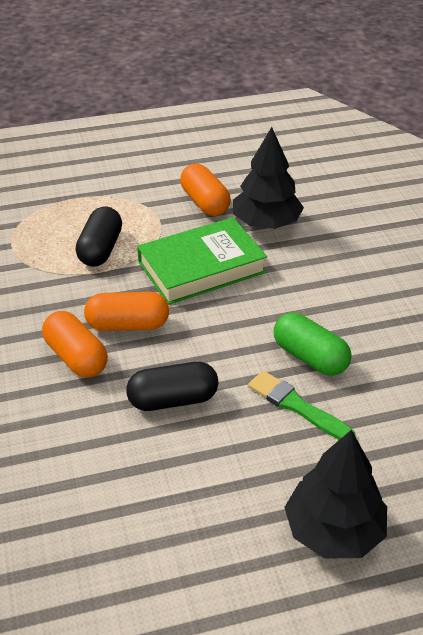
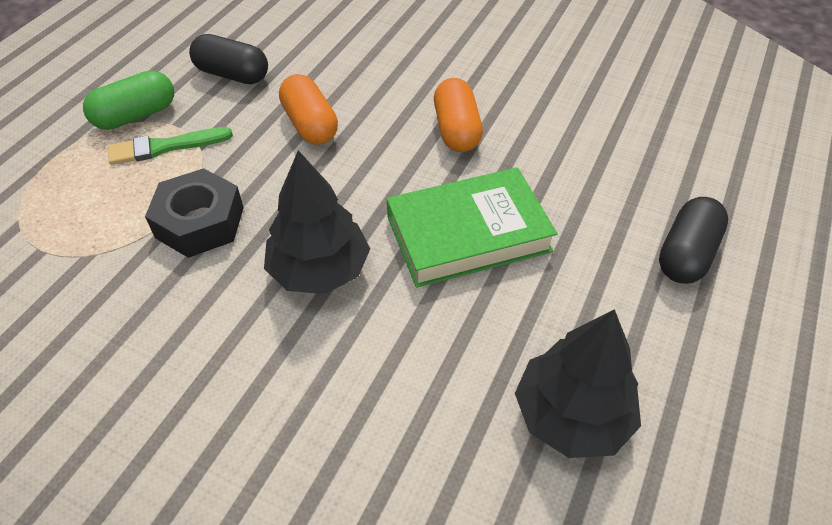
black nut: none = 0 -> [145,168,244,258] = 1
orange capsule: [42,311,108,377] [84,292,169,331] [180,164,231,216] = 3 -> [279,74,338,145] [434,78,483,152] = 2

